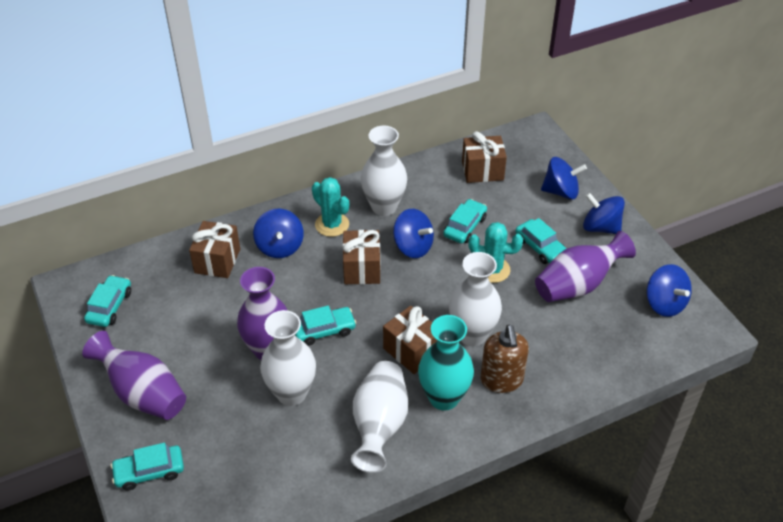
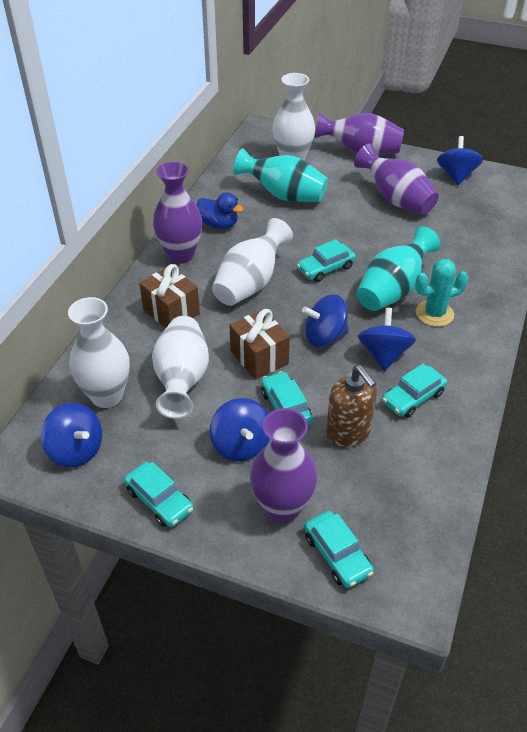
blue duck: none = 0 -> [197,192,243,229] = 1
brown gift: [189,221,240,278] [343,230,380,284] [383,306,438,374] [462,131,507,183] = 4 -> [139,264,200,328] [229,309,290,380] = 2
purple vase: [82,331,186,420] [237,267,288,360] [535,231,636,302] = 3 -> [153,162,202,264] [250,408,317,523] [314,112,404,156] [354,143,439,215] = 4
turquoise cactus: [312,177,349,237] [468,222,523,283] = 2 -> [415,259,469,327] = 1
turquoise vase: [418,315,474,410] = 1 -> [233,148,328,202] [357,226,441,311] = 2

